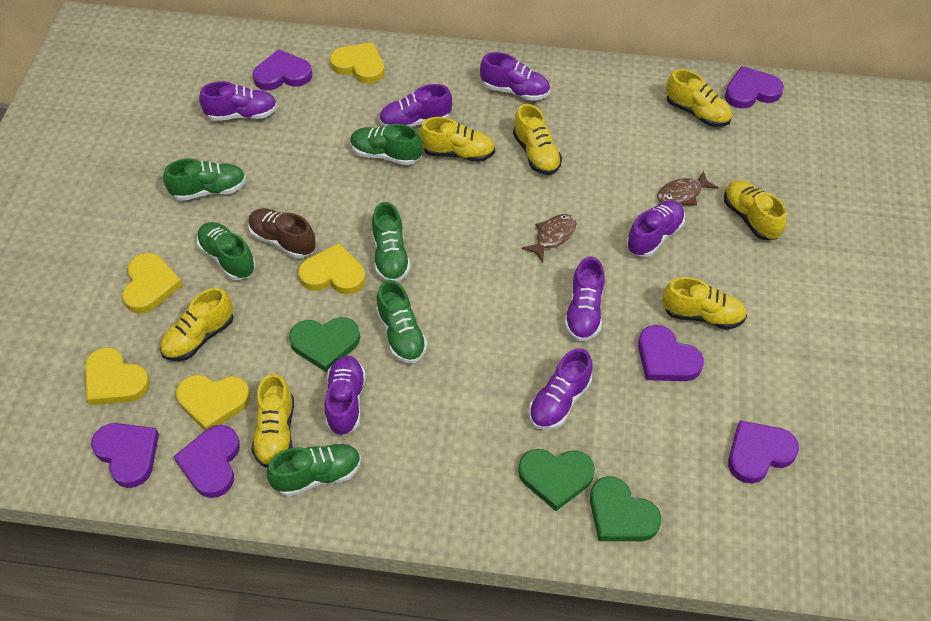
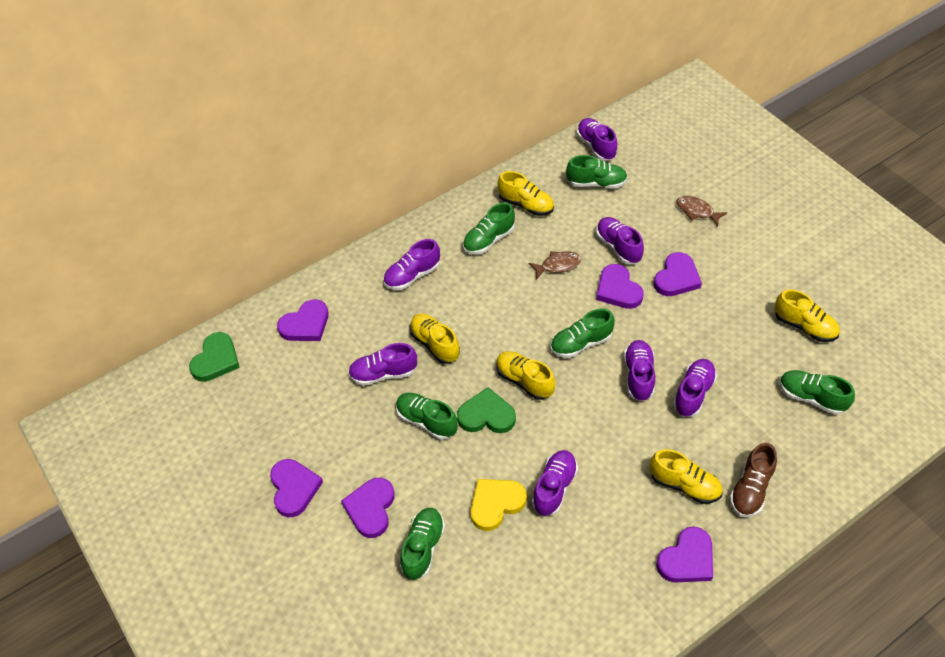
green heart: [289,317,360,372] [518,449,595,511] [590,476,661,541] = 3 -> [189,332,240,382] [457,387,516,433] = 2
yellow heart: [85,347,150,405] [122,253,183,314] [176,375,250,430] [298,243,366,294] [330,42,385,84] = 5 -> [471,479,527,531] = 1
yellow shoe: [160,288,234,361] [252,373,294,468] [419,117,495,162] [513,104,562,175] [662,277,747,330] [666,69,732,127] [724,180,787,240] = 7 -> [410,314,460,364] [496,351,555,400] [498,171,554,216] [650,449,722,504] [774,290,840,342] = 5

